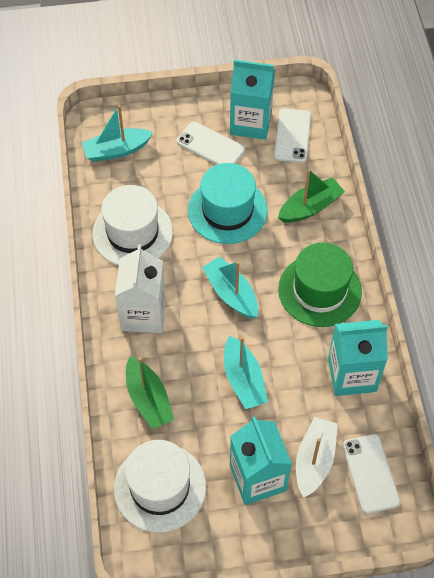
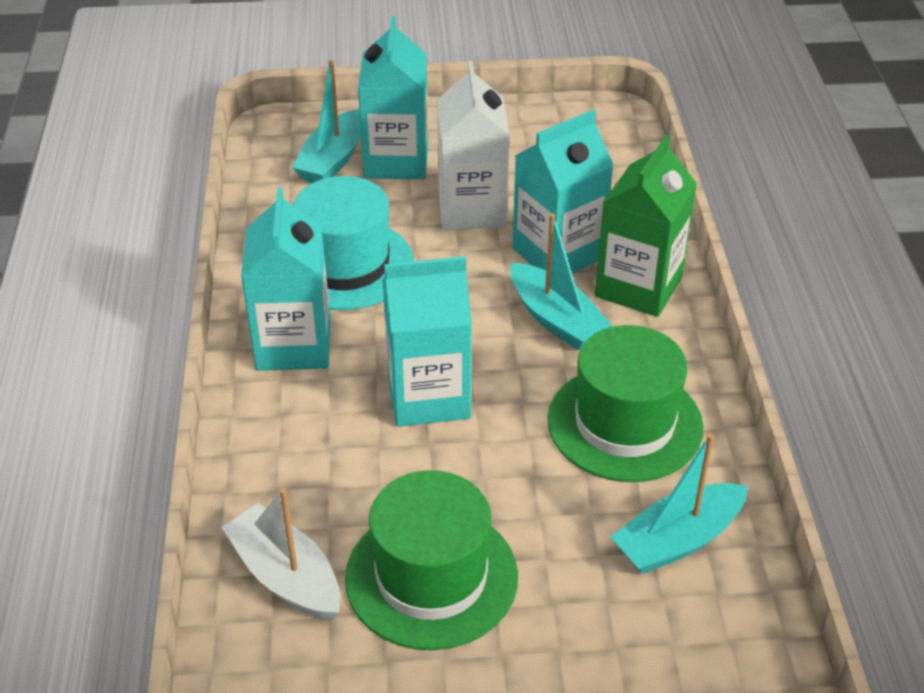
green boat: [126,356,174,429] [278,169,345,223] = 2 -> none = 0
green carton: none = 0 -> [595,135,697,317] = 1
green hat: [278,242,362,327] = 1 -> [345,470,518,650] [547,325,704,482] = 2
turquoise carton: [230,60,275,140] [230,416,292,505] [328,320,388,396] = 3 -> [241,188,330,371] [358,16,428,179] [383,256,472,427] [512,110,614,274] = 4
white hat: [92,185,173,265] [114,440,206,533] = 2 -> none = 0
white phone: [177,121,245,165] [274,108,311,163] [342,434,400,514] = 3 -> none = 0

